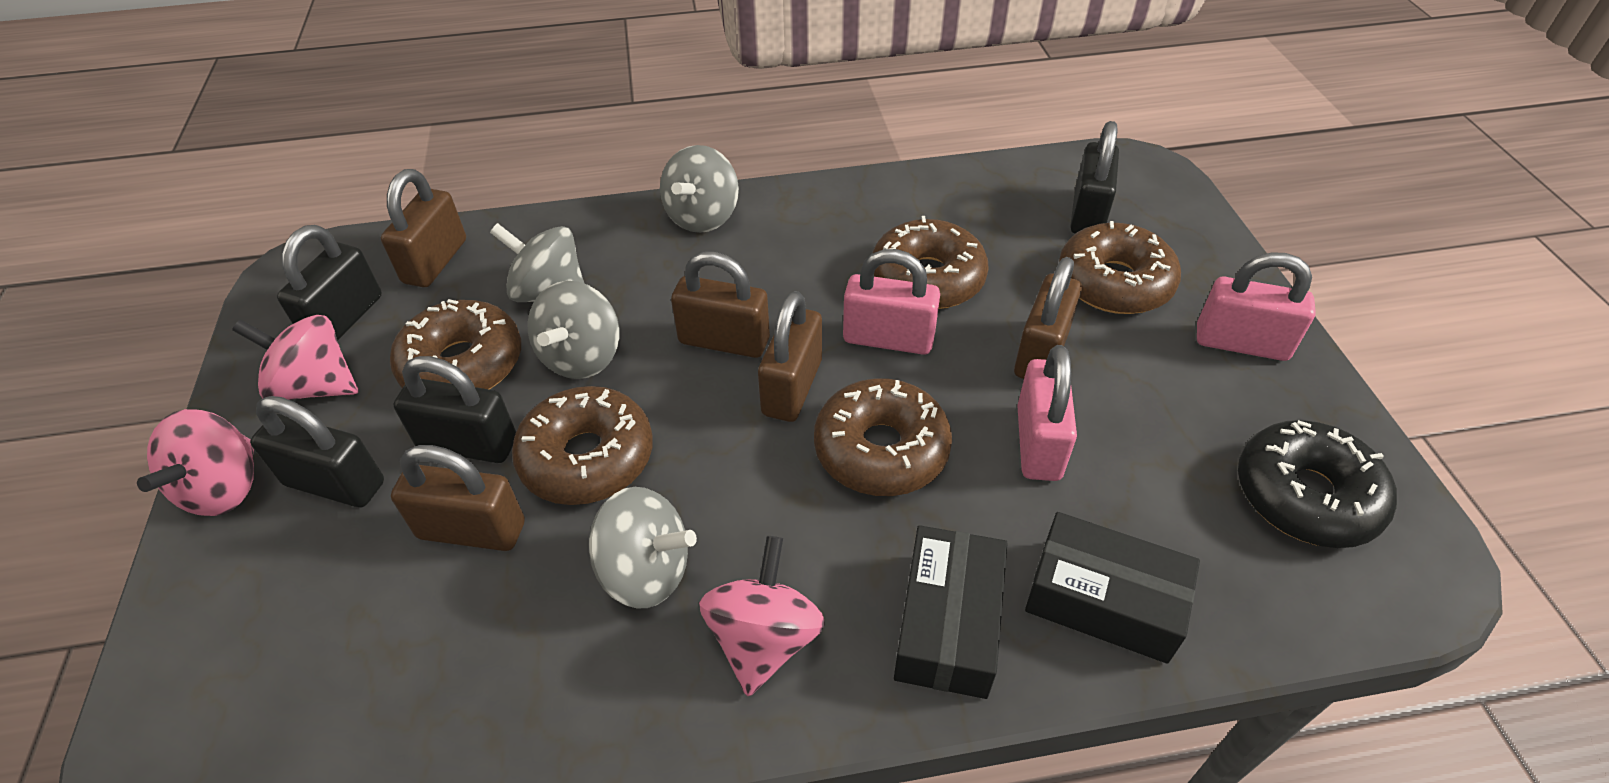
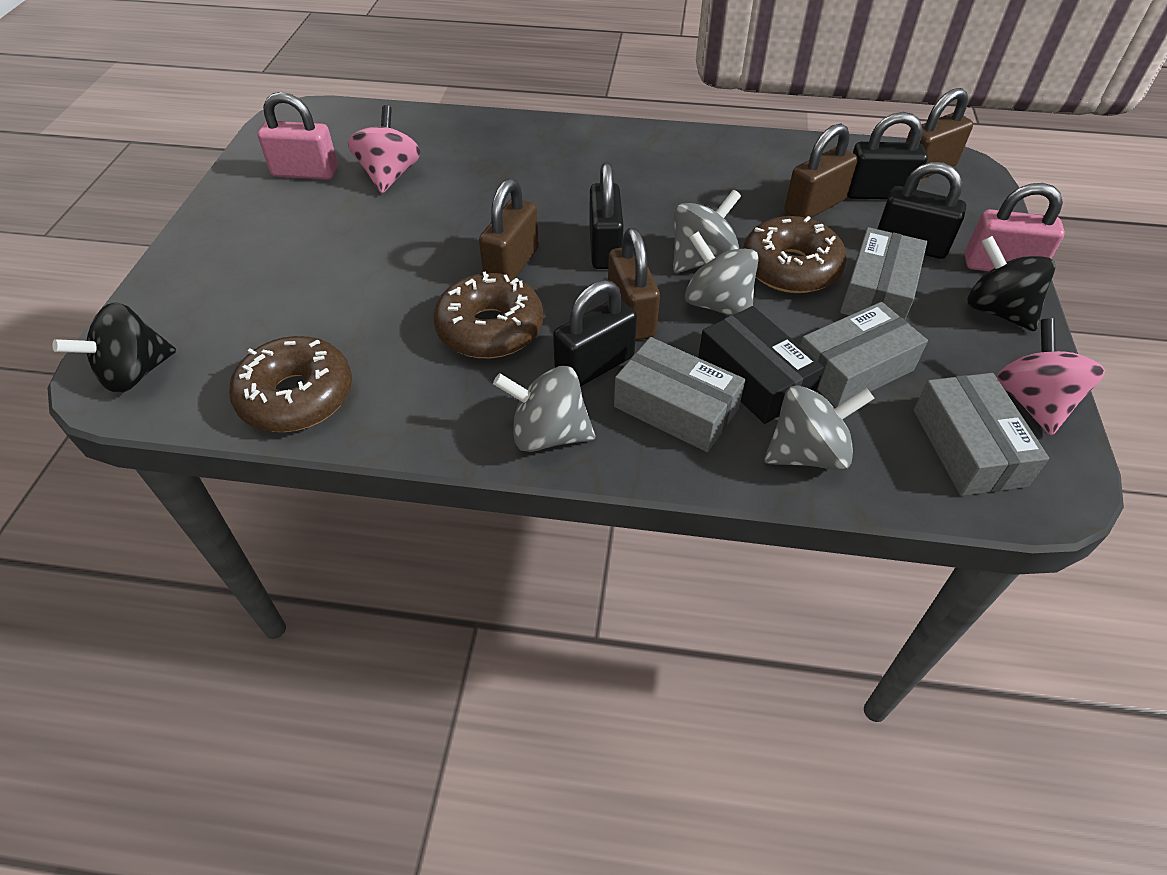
black box: [894,525,1008,699] [1025,512,1200,664] = 2 -> [698,306,824,424] = 1
black donut: [1238,420,1397,548] = 1 -> none = 0
black spinning top: none = 0 -> [52,302,176,393] [967,236,1055,331] = 2
brown donut: [390,299,521,390] [512,386,653,505] [814,378,952,496] [873,216,989,309] [1059,221,1181,314] = 5 -> [229,336,352,432] [433,271,543,358] [743,216,847,293] = 3
brown padlock: [381,169,466,287] [391,445,525,551] [671,252,770,358] [758,291,822,422] [1014,257,1082,379] = 5 -> [479,179,539,278] [608,228,660,340] [784,123,858,218] [906,88,973,180] = 4
grey box: none = 0 -> [614,337,745,452] [800,302,928,408] [840,227,927,320] [913,373,1049,496] = 4
pink padlock: [843,249,940,355] [1017,345,1077,481] [1197,252,1316,361] = 3 -> [258,92,338,180] [965,183,1065,271] = 2
pink spinning top: [137,409,254,516] [232,315,358,400] [699,536,825,696] = 3 -> [348,105,421,194] [997,318,1105,436] = 2

